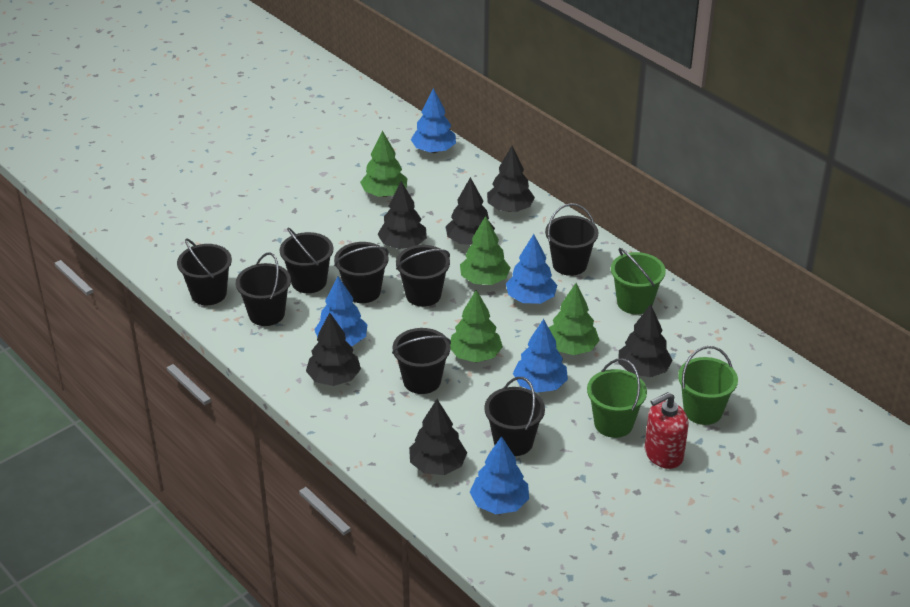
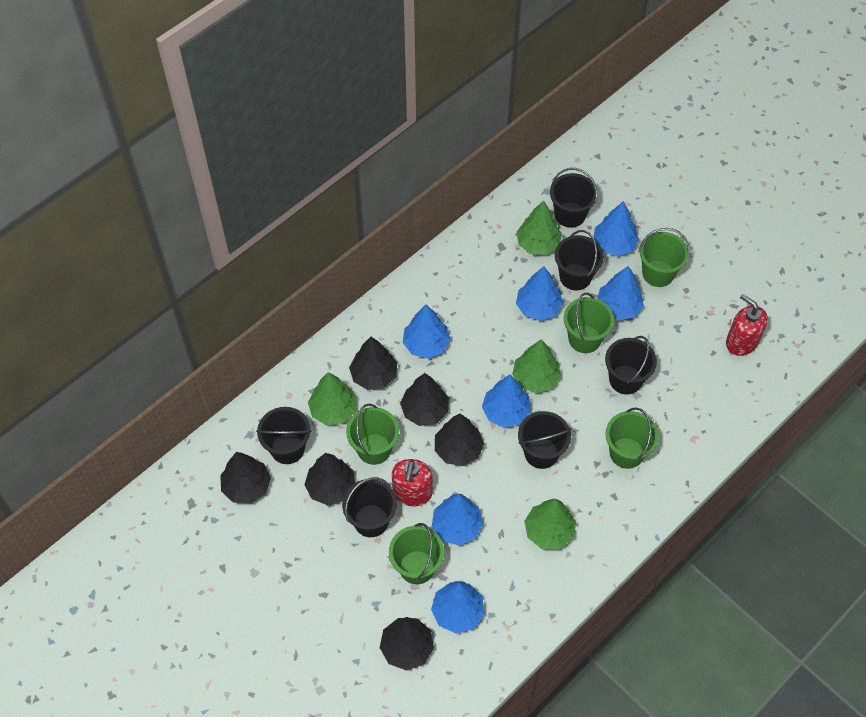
black bucket: [177,238,232,305] [236,252,291,326] [280,227,334,293] [334,242,389,303] [392,328,451,394] [396,245,450,307] [484,377,545,456] [545,203,599,276] = 8 -> [256,407,311,464] [342,477,397,537] [518,411,571,469] [550,168,598,228] [555,230,604,291] [605,336,657,394] = 6
blue tree: [314,276,367,346] [411,88,456,153] [470,436,529,514] [506,234,557,304] [513,319,568,393] = 5 -> [403,305,451,359] [431,581,485,634] [432,494,483,546] [482,375,531,428] [516,266,563,321] [594,201,639,256] [597,266,644,321] = 7
green bucket: [587,359,647,438] [611,248,666,314] [678,346,738,425] = 3 -> [346,404,399,465] [389,523,444,584] [564,293,614,353] [605,407,659,469] [638,228,690,287] = 5
red soap dispenser: [645,392,689,469] = 1 -> [392,459,432,506] [726,294,768,356] = 2

